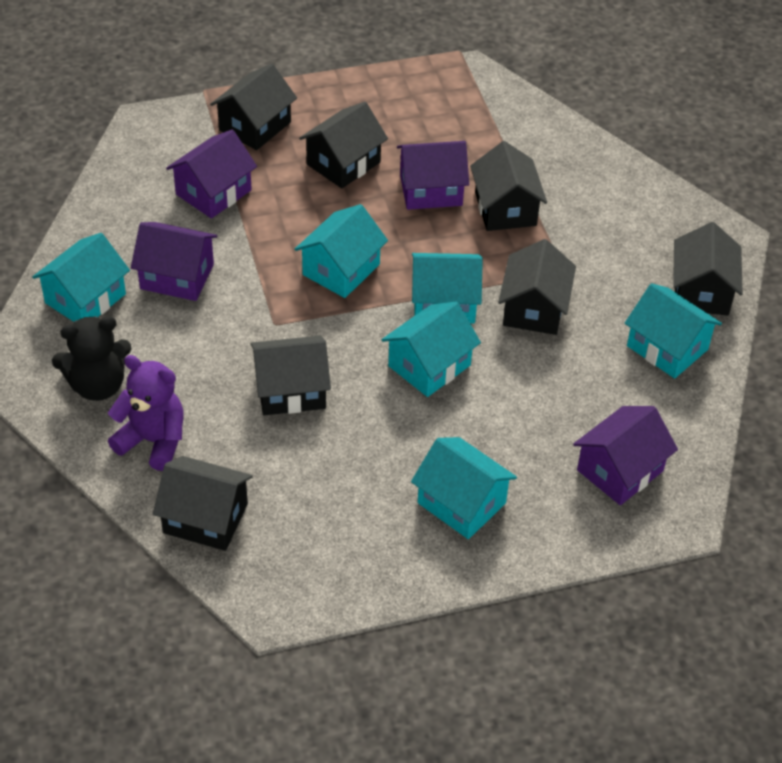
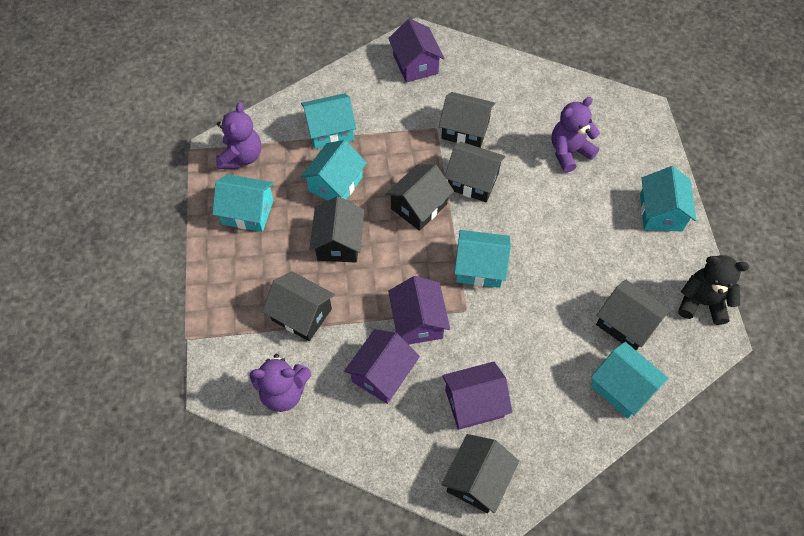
purple teddy bear: [108,355,184,471] = 1 -> [216,102,261,169] [250,354,311,412] [551,97,600,173] = 3

